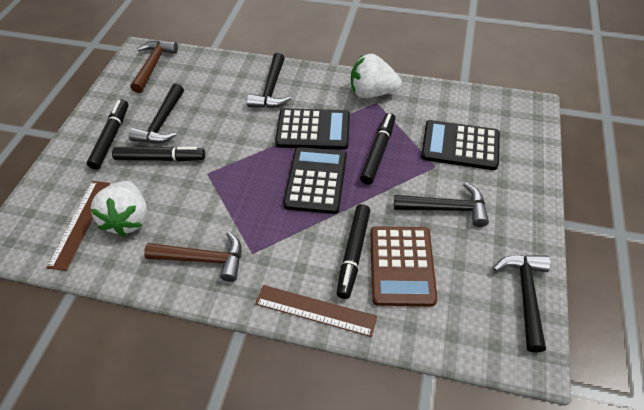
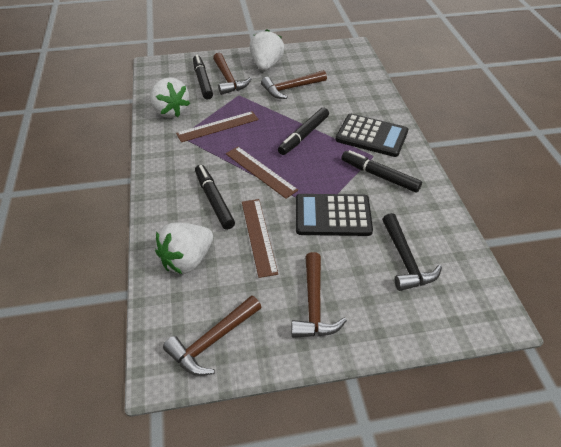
black calculator: [275,108,350,150] [283,147,347,214] [421,120,500,170] = 3 -> [296,194,373,236] [336,114,408,157] = 2
black hammer: [129,84,184,143] [247,53,291,108] [394,182,489,227] [493,255,551,353] = 4 -> [382,213,442,291] = 1
brown calculator: [370,227,437,306] = 1 -> none = 0
brown hammer: [130,41,178,93] [144,232,241,282] = 2 -> [163,295,261,376] [213,53,251,95] [261,70,327,99] [291,252,347,338] = 4
brown ruler: [47,181,110,271] [255,285,377,337] = 2 -> [176,111,259,142] [226,147,298,199] [242,199,278,278] = 3
white strawberry: [90,181,148,236] [351,54,402,98] = 2 -> [150,78,190,118] [155,222,213,274] [250,29,285,71] = 3

